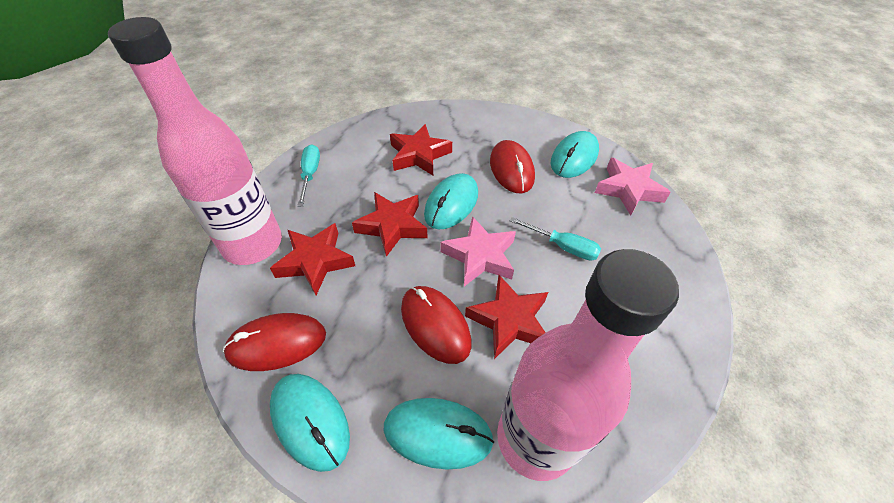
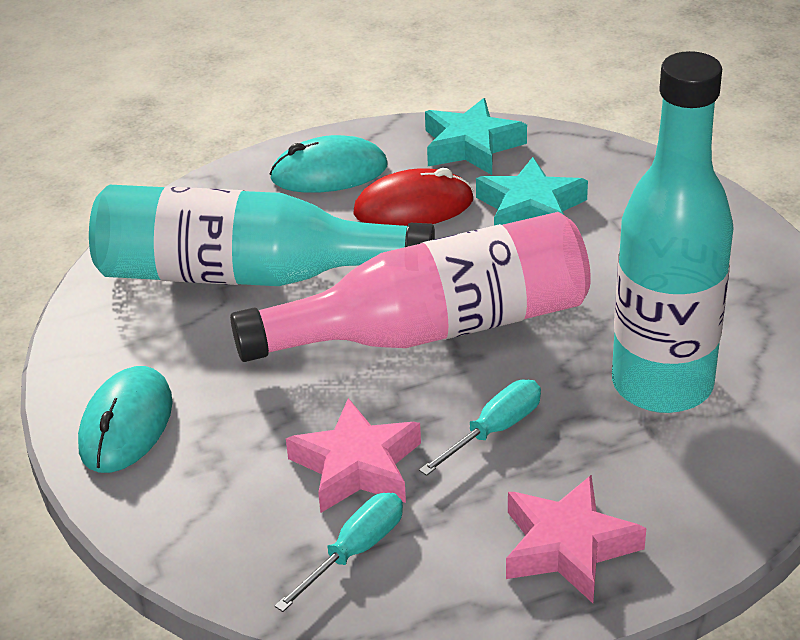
pink bottle: [108,17,282,265] [497,249,679,481] = 2 -> [230,212,591,362] = 1
red mouse: [223,313,326,371] [401,286,471,364] [490,140,535,193] = 3 -> [354,168,473,226] = 1
red star: [270,223,355,295] [352,192,428,257] [390,124,452,175] [465,275,548,359] = 4 -> none = 0
turquoise bottle: none = 0 -> [89,185,435,286] [612,51,734,413] = 2
turquoise mouse: [270,374,350,472] [384,398,494,470] [424,173,478,229] [551,131,599,178] = 4 -> [78,366,173,473] [270,135,388,193] = 2
turquoise star: none = 0 -> [425,98,527,175] [476,157,588,226] = 2

